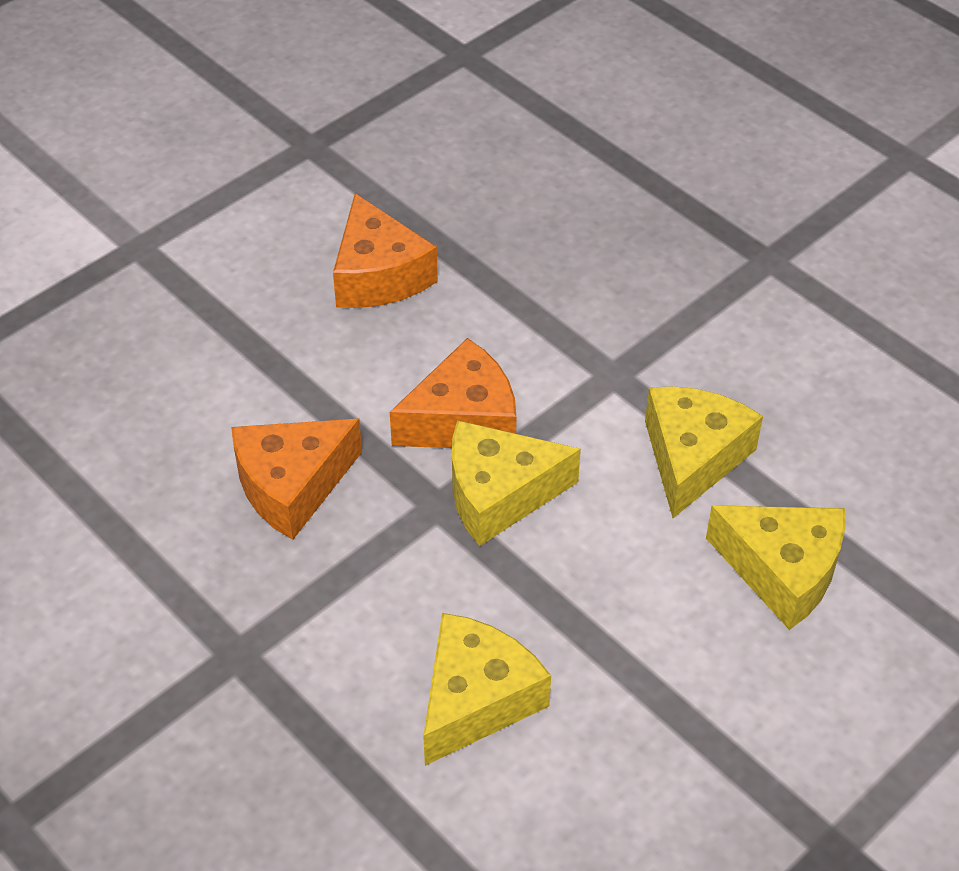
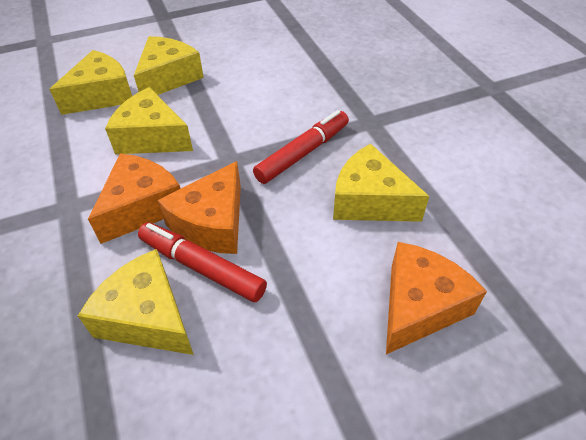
red marker: none = 0 -> [138,222,267,302] [253,110,349,184] = 2
yellow cheese: [423,613,551,766] [452,420,581,546] [645,386,763,518] [706,505,845,630] = 4 -> [49,50,132,115] [78,249,194,355] [105,87,193,154] [134,36,204,95] [333,144,429,222] = 5

